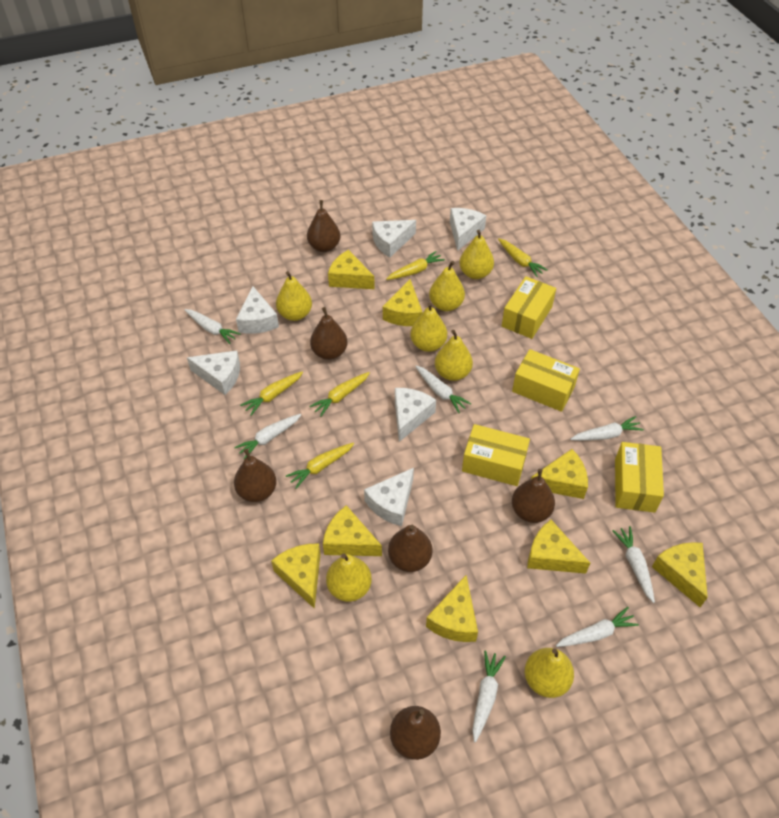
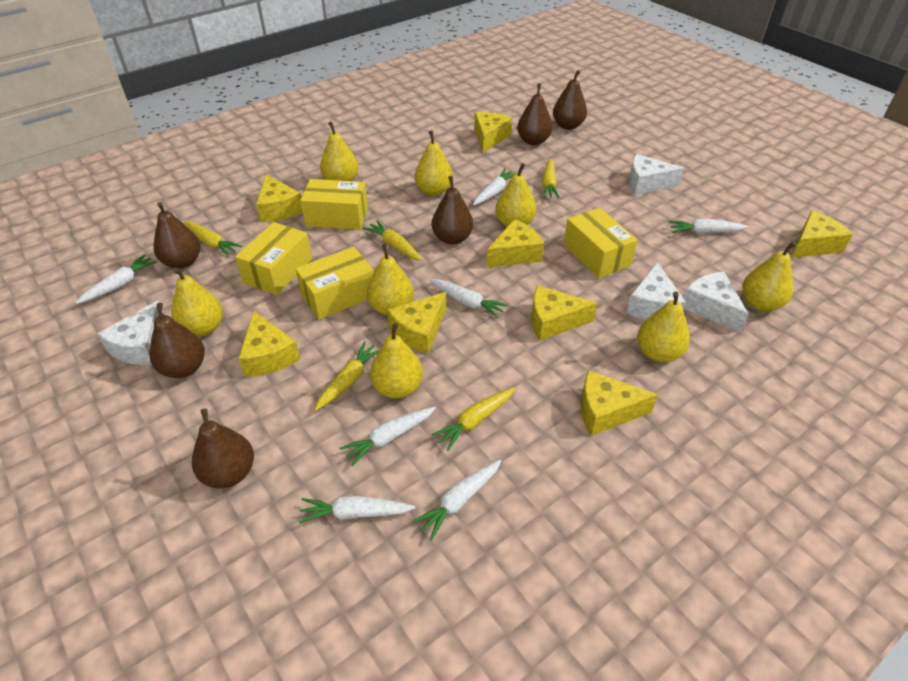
white cheese: [187,350,240,395] [236,286,279,334] [364,468,414,526] [372,220,416,257] [395,388,436,442] [450,208,486,251] = 6 -> [97,301,165,365] [626,262,686,320] [629,154,684,195] [683,272,748,332] = 4
yellow pear: [276,271,312,321] [326,553,372,602] [410,302,447,352] [429,261,465,311] [435,330,473,381] [459,230,494,279] [525,648,574,698] = 7 -> [171,268,223,337] [320,121,358,181] [367,243,414,316] [370,323,423,399] [415,130,453,196] [495,163,537,227] [637,292,690,363] [742,241,796,311] = 8

